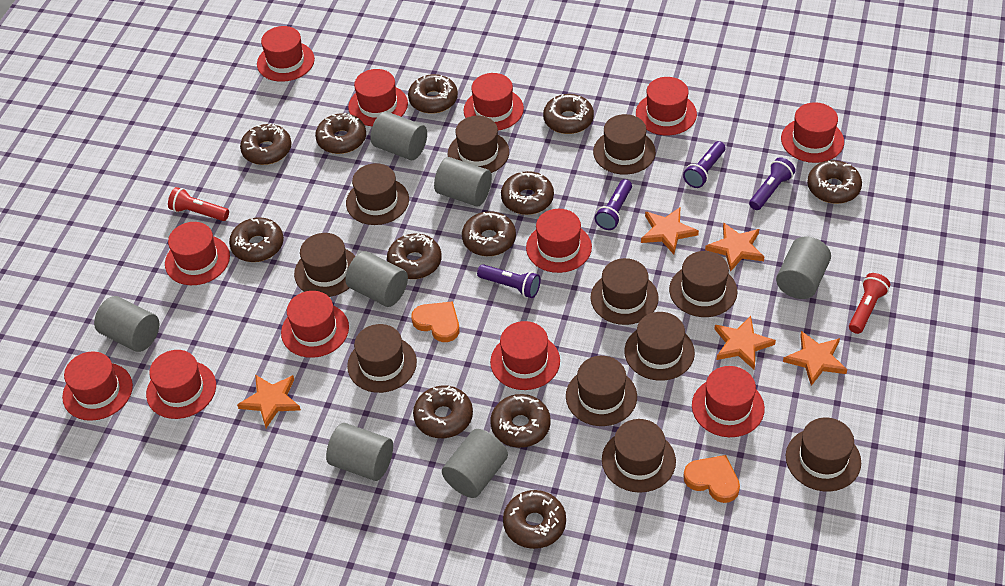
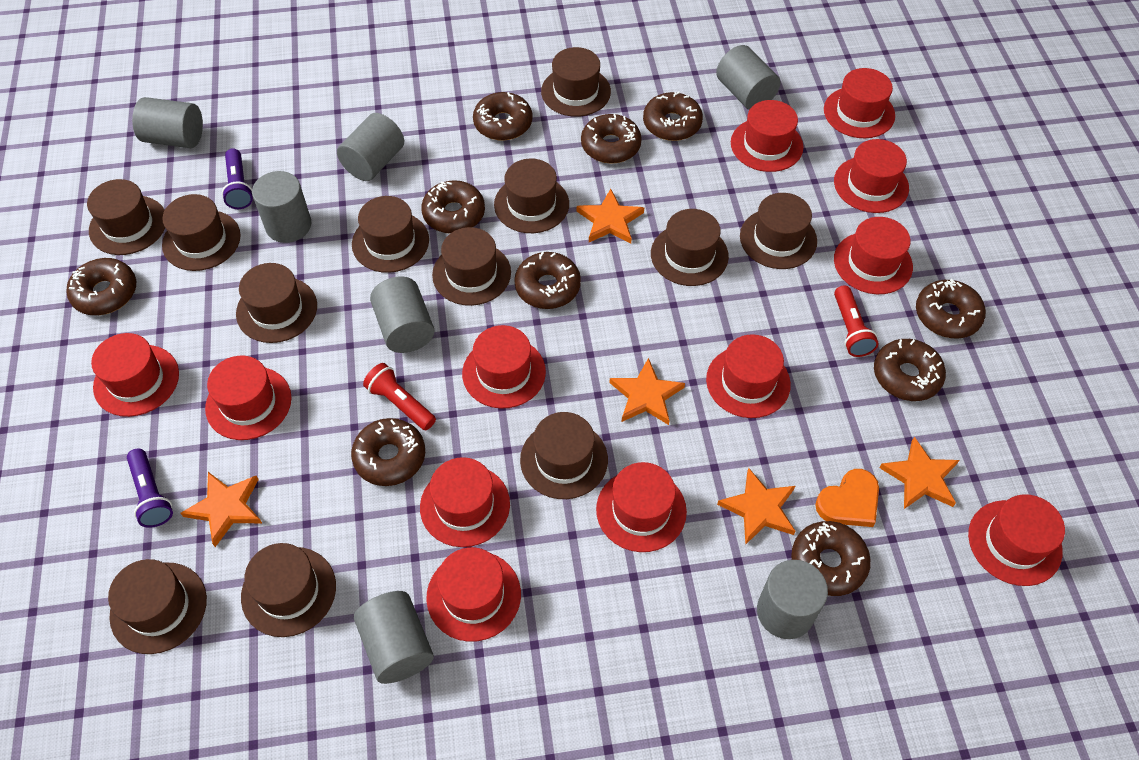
brown donut: [229,217,284,262] [240,123,292,165] [315,112,366,154] [387,233,442,279] [408,74,458,114] [413,385,473,438] [462,211,516,256] [490,394,551,448] [501,171,554,215] [503,490,566,549] [543,94,594,134] [807,160,862,204] = 12 -> [67,258,136,315] [351,418,425,486] [421,180,485,233] [473,92,533,140] [514,251,581,309] [581,114,642,164] [643,91,703,141] [791,521,871,596] [874,339,946,401] [916,279,986,338] = 10
brown hat: [294,233,355,297] [346,163,409,225] [347,324,417,393] [448,116,509,173] [566,356,637,426] [590,258,659,325] [593,114,656,175] [602,419,676,493] [624,312,695,381] [669,251,738,317] [786,417,861,492] = 11 -> [87,179,165,255] [108,559,207,654] [162,194,241,271] [236,263,317,343] [241,543,336,637] [352,196,429,273] [432,227,511,306] [494,159,569,233] [520,412,608,499] [541,47,611,117] [651,209,729,286] [740,193,817,269] = 12
orange heart: [411,301,460,342] [683,455,740,503] = 2 -> [815,469,879,527] = 1
purple flashlight: [477,264,541,298] [595,179,632,230] [683,141,726,188] [749,157,796,210] = 4 -> [127,449,173,528] [222,148,253,209] = 2

